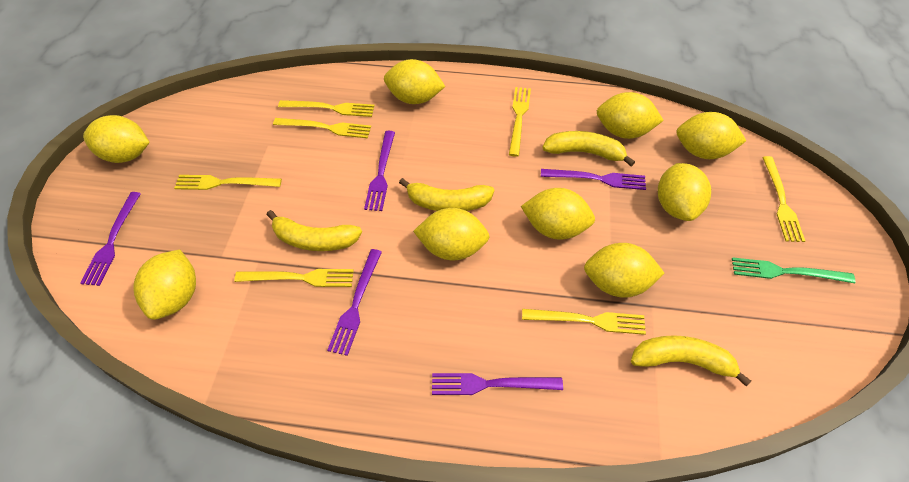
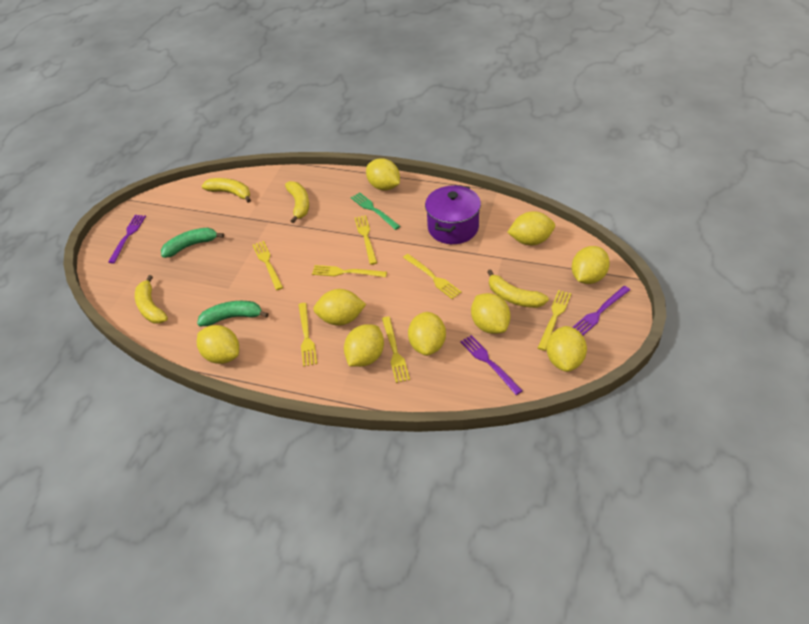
green banana: none = 0 -> [161,228,224,258] [197,301,269,326] = 2
purple fork: [80,192,141,286] [327,249,382,356] [364,131,395,211] [432,373,563,395] [541,169,646,190] = 5 -> [108,215,146,263] [460,335,523,395] [572,286,630,335] = 3
purple pot: none = 0 -> [425,185,481,244] = 1

